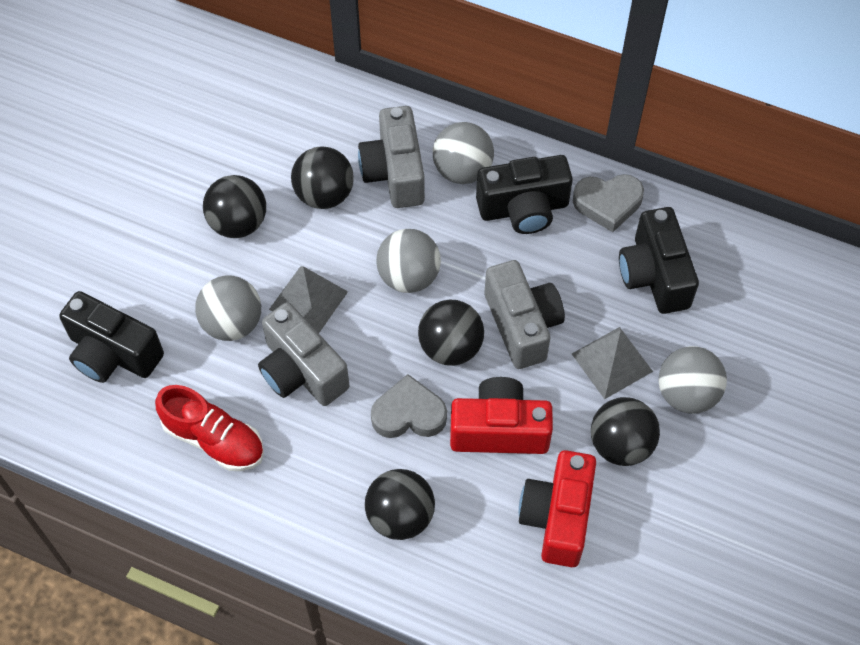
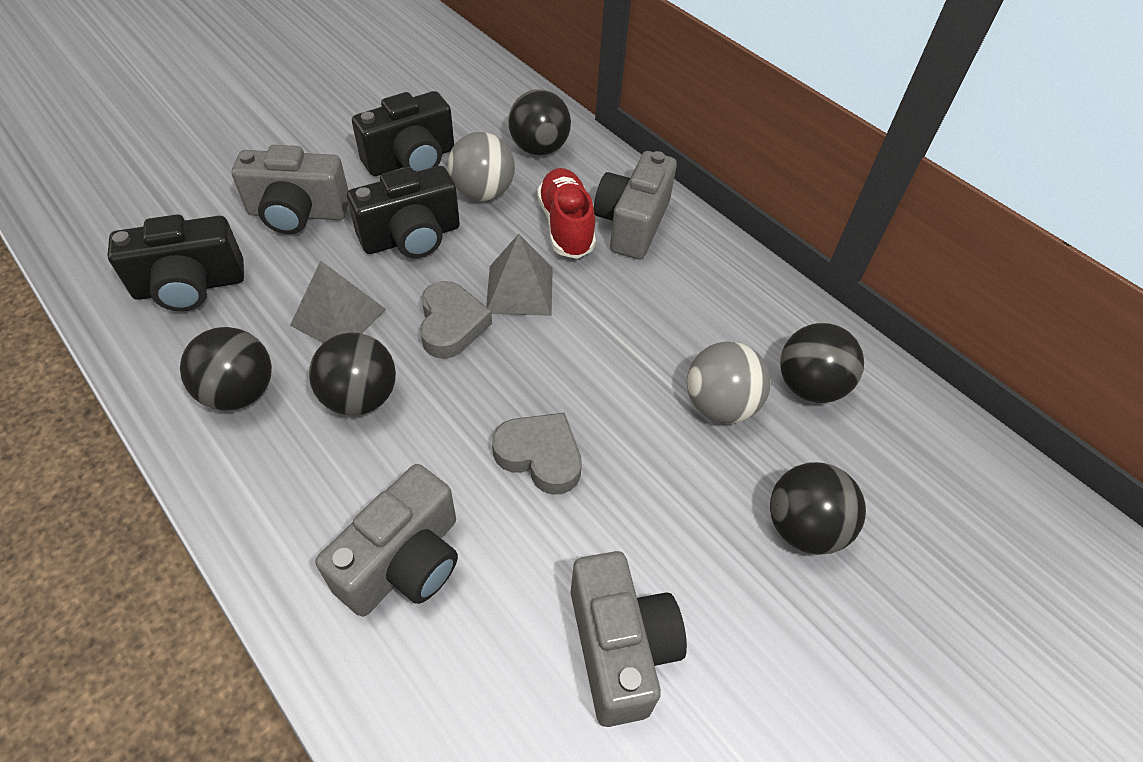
grey ball: [195,275,261,341] [376,229,441,293] [433,122,494,184] [658,346,727,414] = 4 -> [448,132,515,201] [687,341,771,423] = 2
grey camera: [258,302,349,406] [358,106,425,208] [484,260,565,369] = 3 -> [232,145,349,234] [315,464,458,617] [571,551,687,727] [594,151,677,260] = 4
red camera: [450,377,553,454] [519,450,596,567] = 2 -> none = 0

